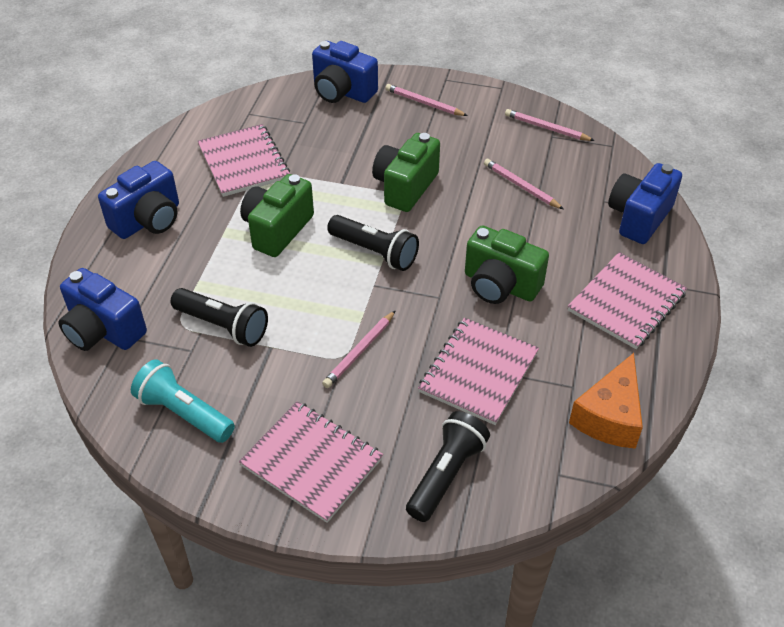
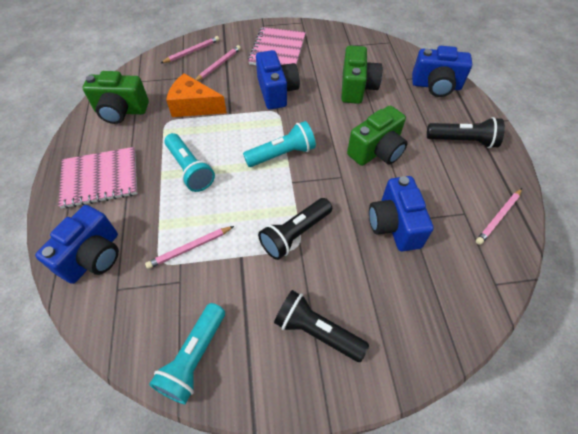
pink notebook: [198,124,290,197] [239,401,383,523] [418,318,539,425] [568,252,687,349] = 4 -> [58,147,137,208] [248,27,306,65] = 2
turquoise flashlight: [131,359,235,443] = 1 -> [149,303,225,404] [164,133,215,192] [243,121,316,167] = 3

